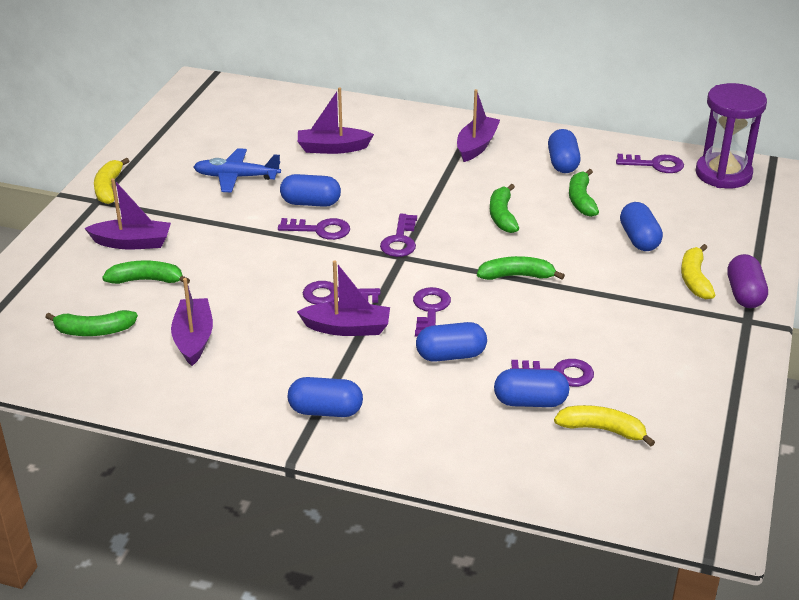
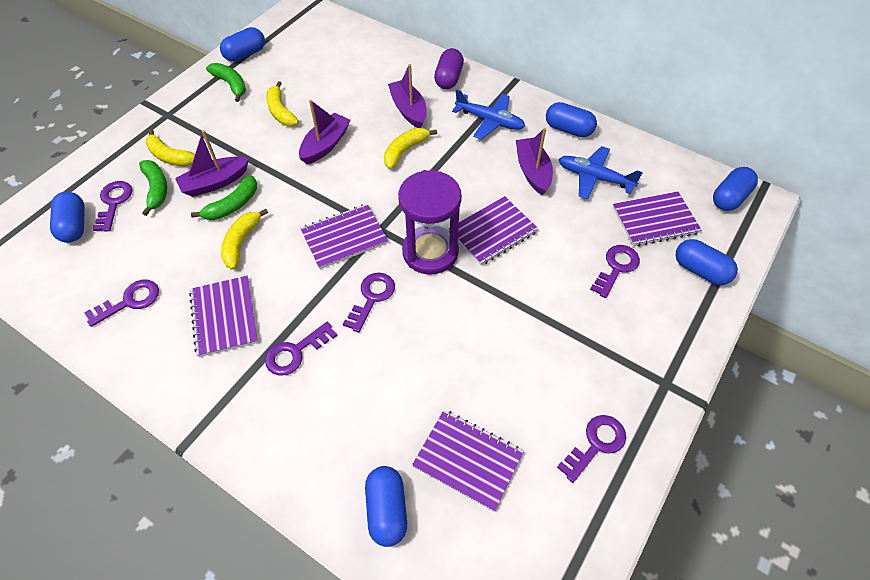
blue plane: [194,148,281,193] = 1 -> [452,89,525,139] [559,146,643,199] = 2
green banana: [46,310,138,336] [102,260,190,284] [477,256,565,280] [490,184,519,233] [569,169,599,217] = 5 -> [139,160,167,216] [191,176,257,220] [206,63,246,102] = 3
purple boat: [84,178,171,249] [171,278,213,366] [297,260,390,336] [298,88,374,154] [457,89,500,162] = 5 -> [175,130,249,197] [299,100,350,164] [388,64,427,128] [516,128,553,195] = 4
purple notebook: none = 0 -> [189,276,258,357] [300,204,388,269] [412,410,524,511] [449,196,538,266] [613,192,702,246] = 5
yellow banana: [94,158,129,204] [554,405,655,447] [681,244,715,299] = 3 -> [146,129,195,166] [221,209,268,269] [266,81,299,126] [384,128,437,169] = 4

